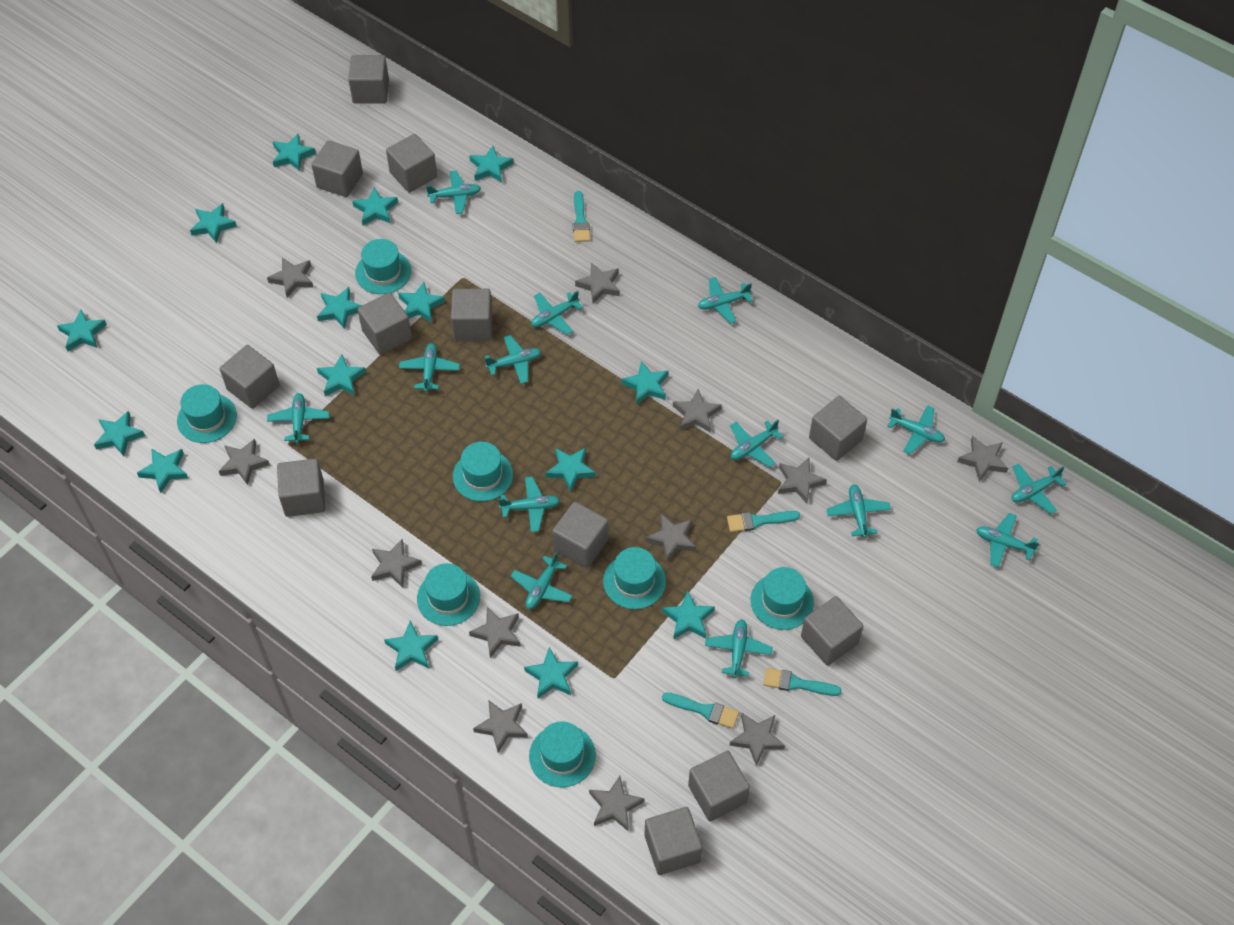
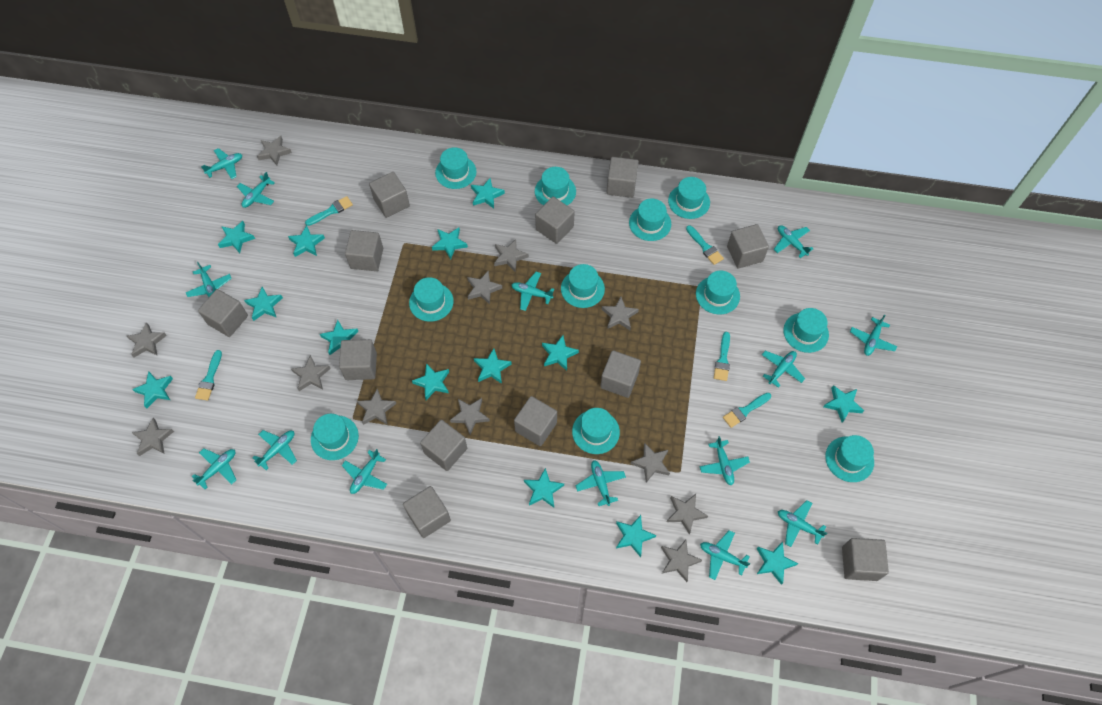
turquoise brush: [573,191,590,242] [662,692,739,729] [727,511,800,532] [763,668,841,696] = 4 -> [195,350,222,401] [305,196,353,226] [686,225,724,265] [714,332,730,381] [723,393,771,428] = 5
turquoise hat: [177,384,237,443] [355,239,411,294] [417,563,480,626] [453,442,513,502] [529,721,596,788] [603,547,666,609] [750,567,814,630] = 7 -> [311,414,359,460] [409,277,454,322] [435,147,477,189] [535,167,576,205] [561,264,605,308] [572,408,620,454] [629,198,671,241] [668,177,710,219] [696,270,740,314] [783,308,829,353] [825,435,874,482] = 11
turquoise star: [57,310,107,351] [94,411,145,456] [137,448,189,493] [190,203,237,243] [273,134,316,171] [317,287,363,329] [317,355,366,396] [352,187,398,226] [384,621,438,671] [398,282,445,323] [469,146,514,183] [524,647,578,698] [545,448,596,492] [621,361,668,405] [662,590,715,640] = 15 -> [132,371,173,408] [218,221,255,253] [244,287,283,321] [288,225,325,257] [320,320,359,355] [412,363,449,400] [432,227,468,259] [471,178,505,209] [474,348,512,384] [524,468,564,508] [542,335,579,371] [616,515,656,557] [757,542,798,585] [823,385,864,423] = 14

